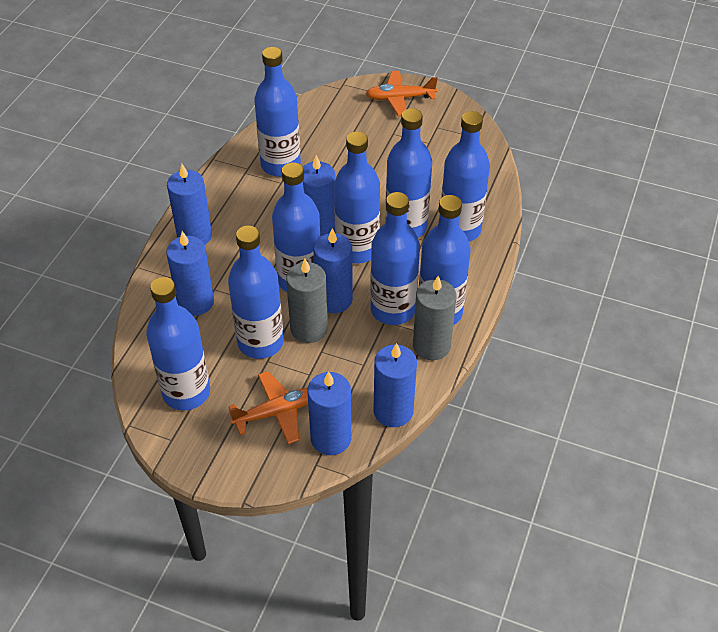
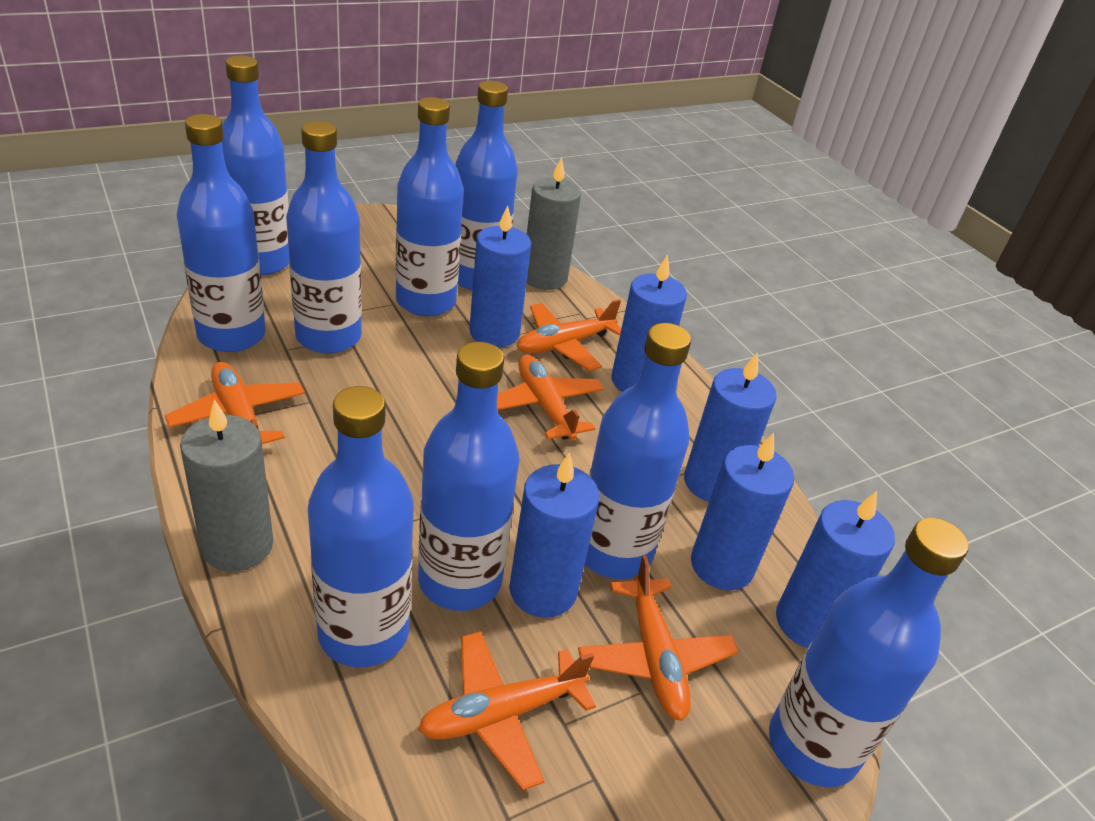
orange plane: [229,371,308,444] [365,71,438,116] = 2 -> [165,362,305,444] [418,631,596,790] [497,355,604,441] [517,299,621,371] [578,555,739,721] = 5

